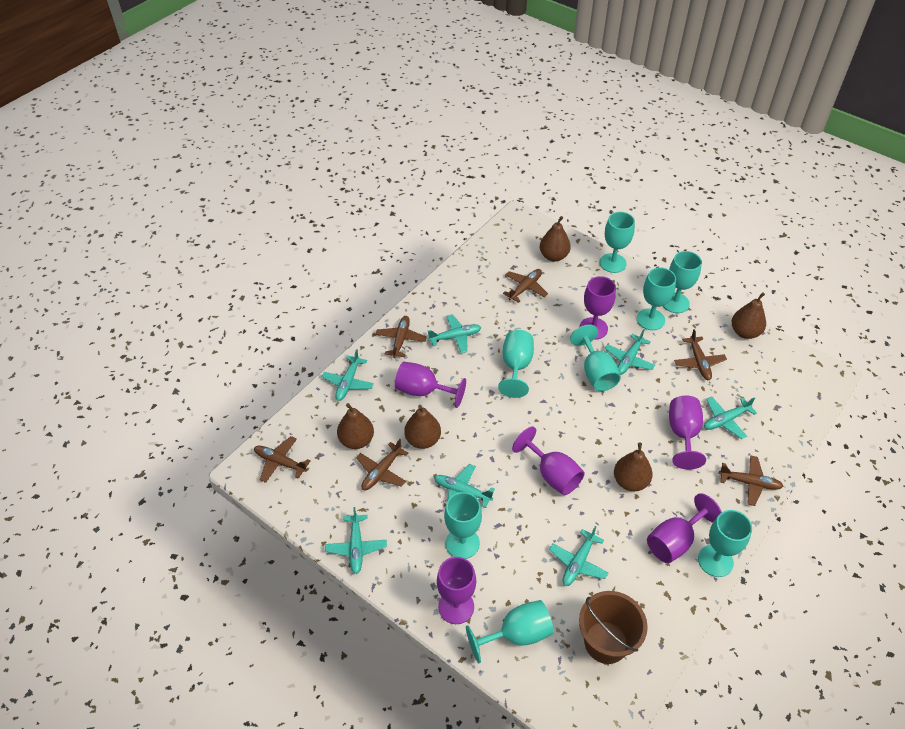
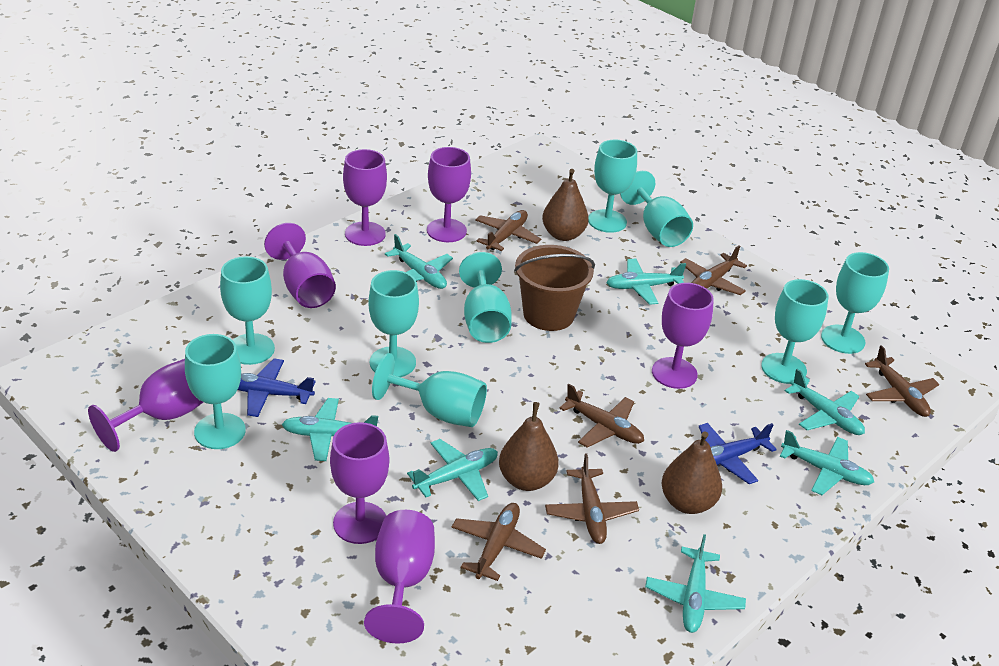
blue plane: none = 0 -> [238,359,316,417] [698,423,777,484] = 2
brown pear: [337,403,374,449] [404,405,441,449] [540,216,571,261] [614,442,653,491] [732,292,766,339] = 5 -> [499,402,559,491] [542,169,589,241] [661,431,722,514] = 3
purple goblet: [395,361,466,408] [437,557,476,624] [512,426,585,495] [579,276,616,340] [647,493,722,563] [669,395,706,470] = 6 -> [88,359,203,452] [264,223,336,308] [330,422,389,544] [343,149,387,246] [364,510,435,644] [427,147,471,242] [652,283,714,389] = 7
turquoise goblet: [444,492,482,559] [466,600,554,663] [498,330,534,398] [570,325,621,391] [600,212,635,273] [637,267,676,330] [663,251,702,313] [698,510,752,577] = 8 -> [185,334,246,449] [220,256,275,365] [368,270,419,377] [372,353,487,427] [459,252,512,343] [588,140,637,233] [620,171,693,247] [761,279,828,384] [821,252,889,354] = 9

